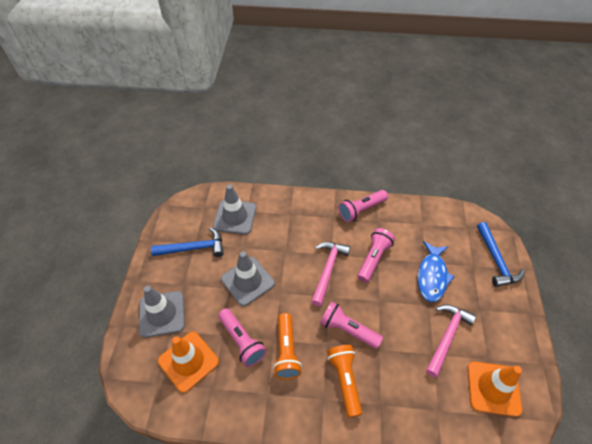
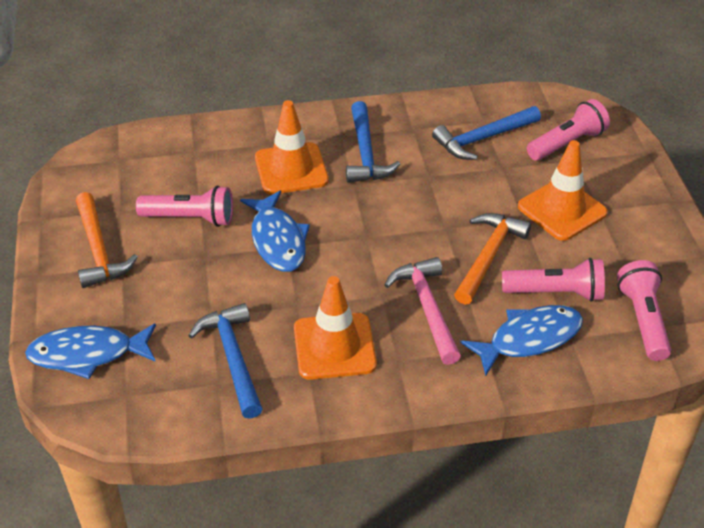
blue fish: [418,241,455,302] = 1 -> [25,323,156,379] [240,191,310,272] [460,305,583,376] = 3
blue hammer: [151,228,224,257] [477,222,525,287] = 2 -> [188,303,262,419] [346,101,400,183] [432,106,541,160] = 3
grey traffic cone: [139,286,185,338] [213,184,256,234] [221,251,275,306] = 3 -> none = 0
orange flashlight: [273,313,302,379] [327,345,362,418] = 2 -> none = 0
orange hammer: none = 0 -> [76,192,138,288] [454,213,531,305] = 2
orange traffic cone: [158,332,219,393] [468,362,522,417] = 2 -> [255,100,329,195] [294,276,377,380] [518,140,607,241] = 3
pink hammer: [311,242,350,306] [426,304,476,377] = 2 -> [384,257,461,365] = 1

